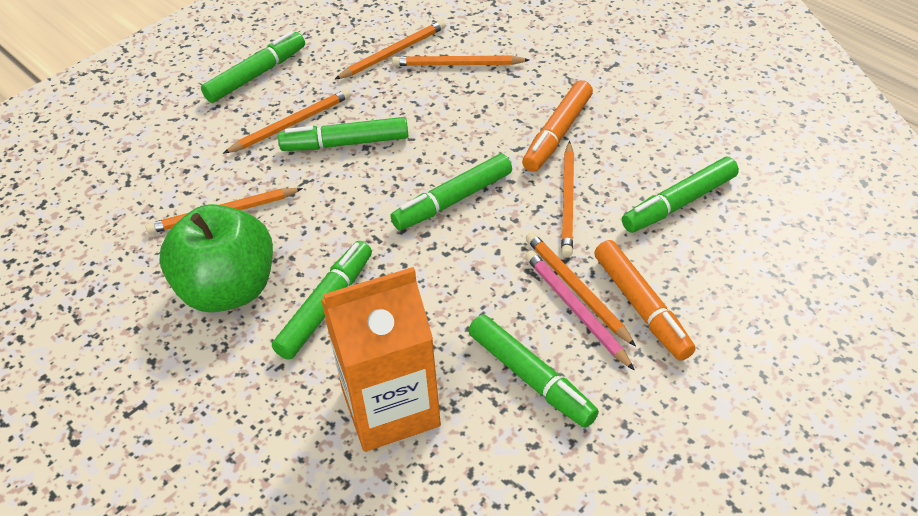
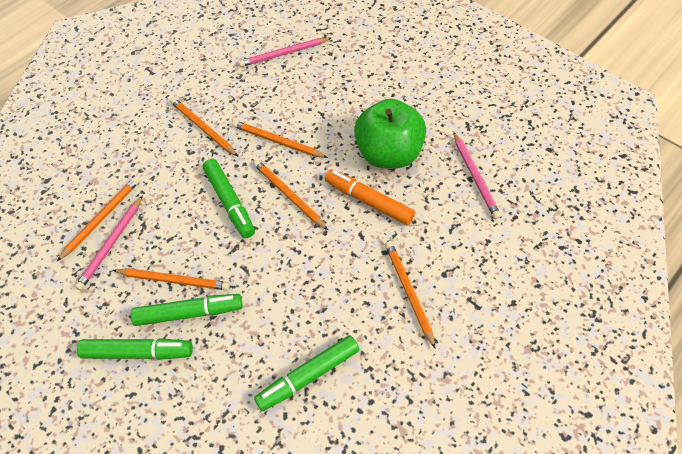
green marker: [201,31,305,103] [272,241,372,360] [278,117,408,151] [390,154,512,230] [468,314,599,428] [622,157,739,233] = 6 -> [77,338,193,360] [131,294,243,326] [203,159,255,238] [254,335,359,411] = 4
orange carton: [321,267,441,452] = 1 -> none = 0
orange marker: [522,80,593,172] [594,240,696,361] = 2 -> [325,169,415,225] = 1
pink pencil: [525,250,635,370] = 1 -> [75,195,143,290] [238,37,331,67] [453,132,501,219] = 3

